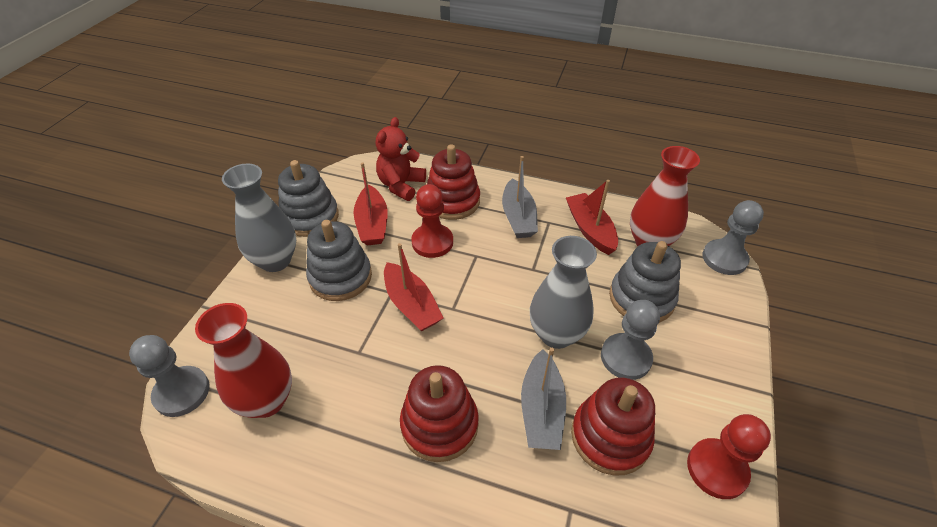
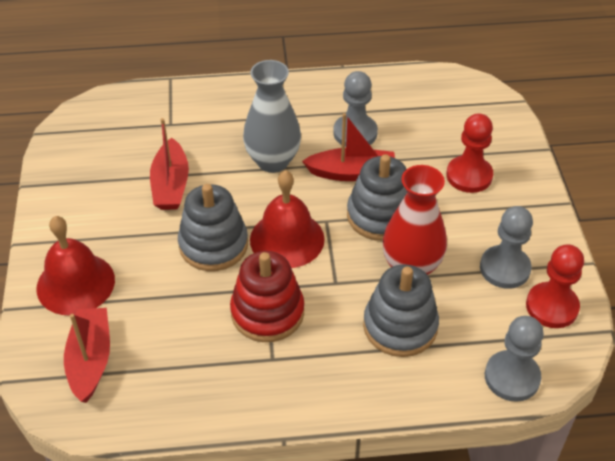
grey boat: [502,156,538,238] [521,348,566,450] = 2 -> none = 0
grey vase: [222,164,296,272] [530,236,597,349] = 2 -> [243,60,301,173] = 1
red bell: none = 0 -> [36,216,115,316] [250,170,325,268] = 2
red stacking toy: [400,365,479,462] [427,145,480,220] [571,378,655,475] = 3 -> [230,251,304,342] = 1
red teddy bear: [376,117,426,201] = 1 -> none = 0
red vase: [195,303,292,418] [630,146,700,246] = 2 -> [382,165,447,275] = 1

